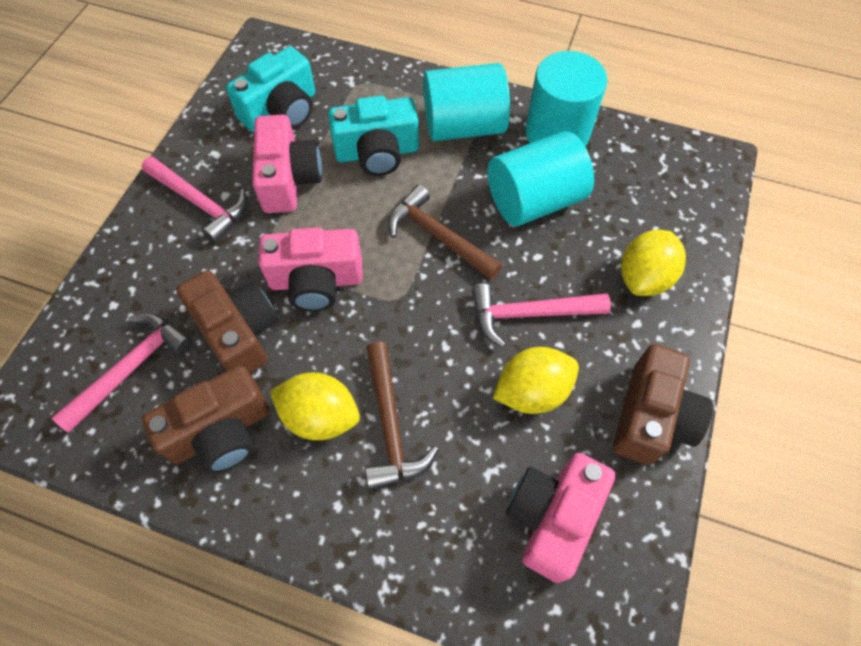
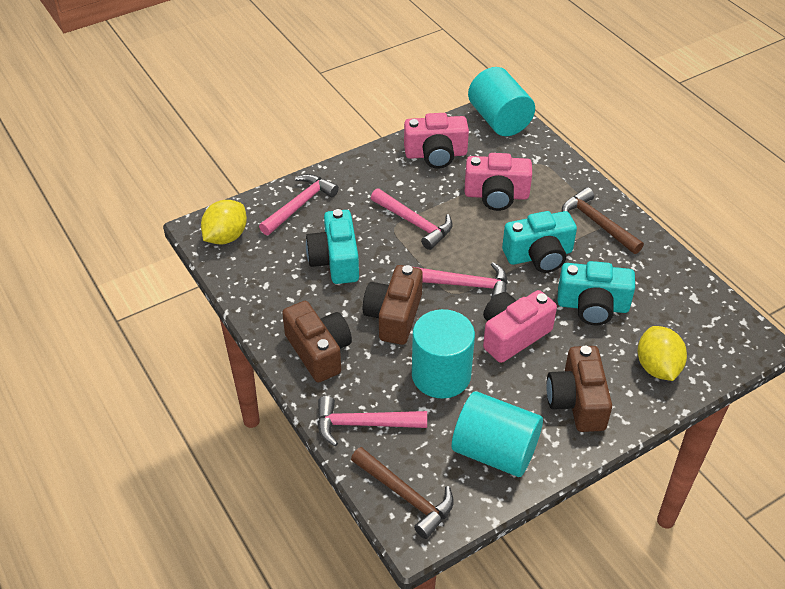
pink hammer: [52,313,193,433] [142,156,247,243] [471,283,611,347] = 3 -> [259,174,339,235] [318,396,427,447] [371,188,453,250] [415,262,508,299] = 4
turquoise camera: [226,46,315,133] [328,96,419,176] = 2 -> [306,209,359,284] [502,211,577,273] [558,261,635,325] = 3
yellow lemon: [270,372,360,440] [493,347,579,414] [621,230,686,296] = 3 -> [201,200,247,244] [638,326,687,381] = 2

